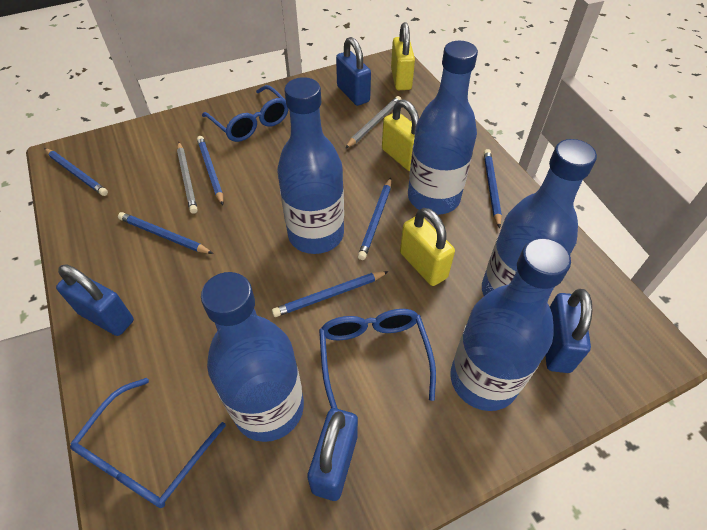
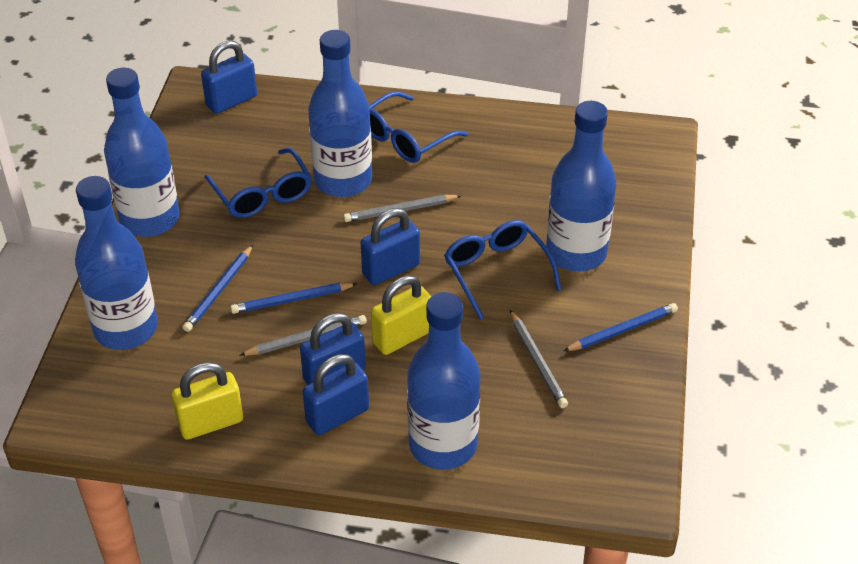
blue pencil: [44,148,108,196] [118,212,213,254] [197,136,223,205] [272,271,389,317] [358,178,391,260] [484,149,502,228] = 6 -> [182,245,253,332] [230,283,358,314] [564,303,678,351] = 3
grey pencil: [177,142,198,214] [345,96,401,148] = 2 -> [239,315,367,356] [343,195,461,222] [510,310,568,408] = 3
yellow padlock: [382,99,419,172] [391,22,415,90] [400,208,455,286] = 3 -> [171,362,243,440] [371,275,431,355] = 2

